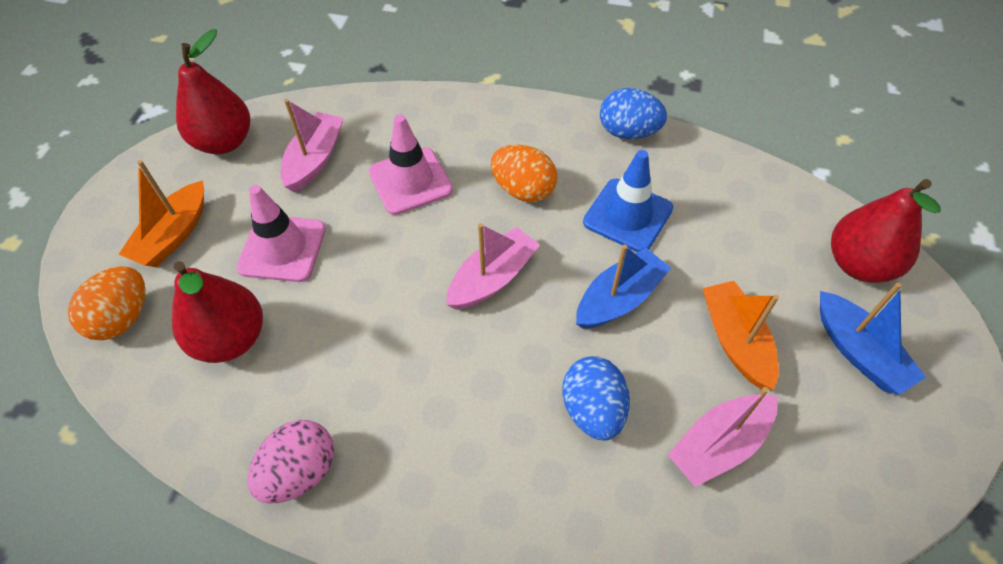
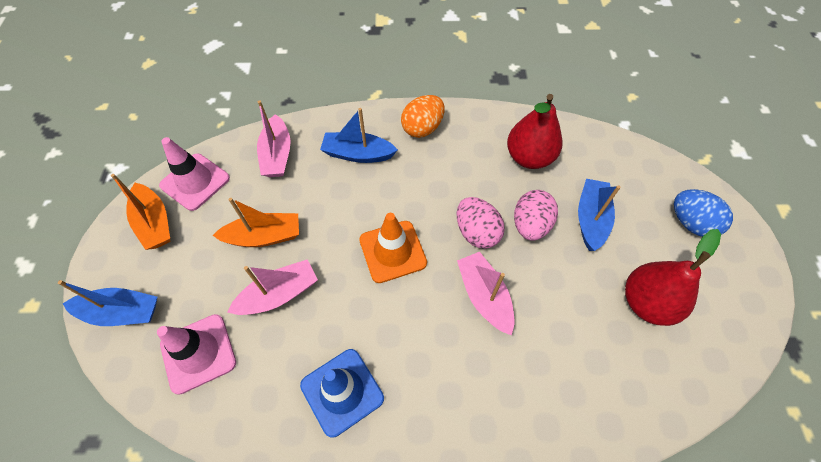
blue boat: [576,245,671,329] [820,283,926,395] = 2 -> [58,280,157,326] [320,108,398,163] [578,179,621,251] = 3
blue egg: [563,356,630,441] [600,88,667,139] = 2 -> [674,189,733,237] = 1
orange egg: [68,266,145,340] [491,145,557,202] = 2 -> [401,95,445,138] = 1
orange traffic cone: none = 0 -> [359,213,427,283] = 1
pink egg: [247,420,334,504] = 1 -> [457,197,505,249] [514,190,558,241] = 2
red pear: [172,261,263,363] [176,29,250,154] [831,179,941,283] = 3 -> [507,94,563,169] [625,229,721,326] = 2

